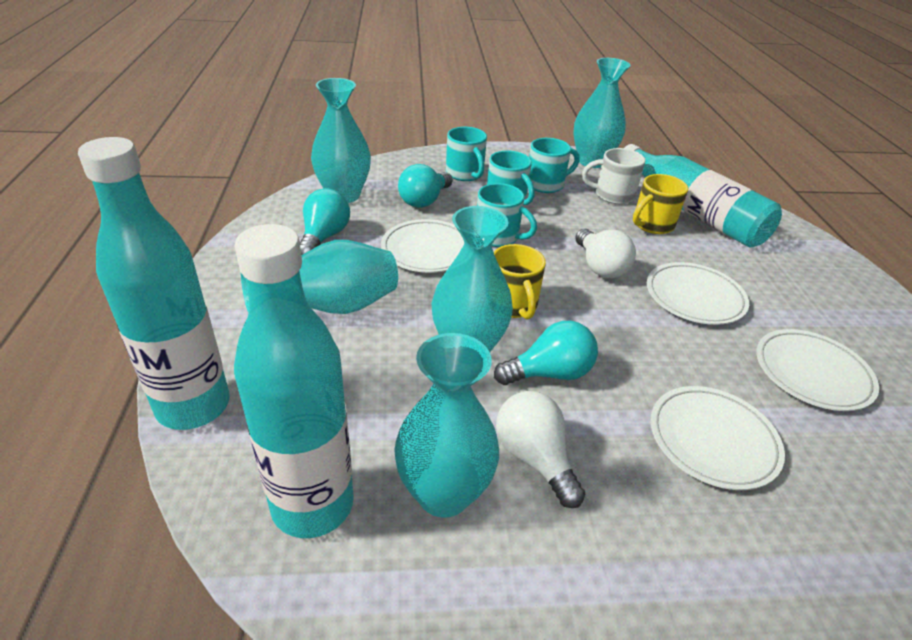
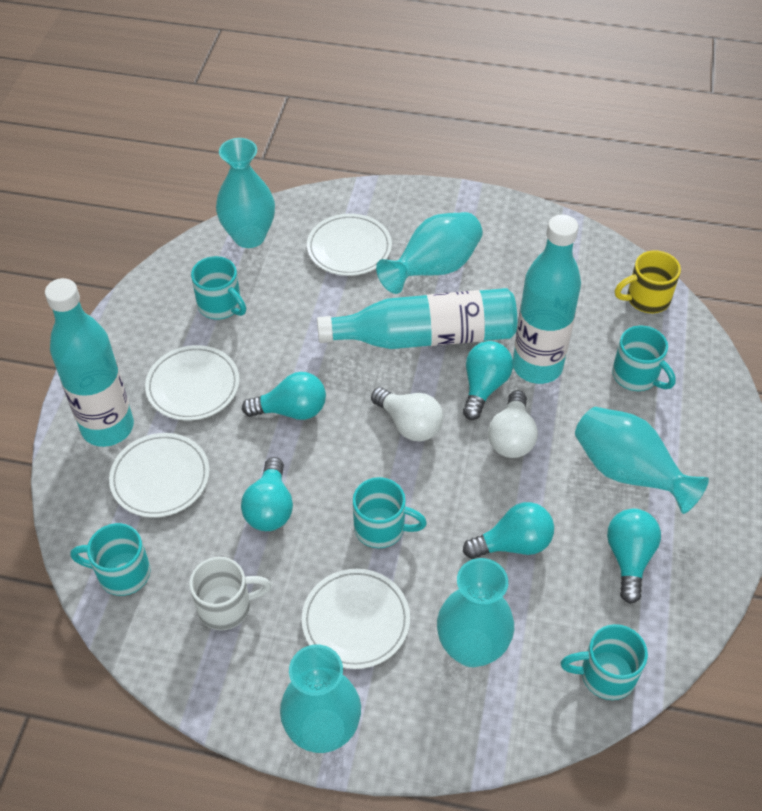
turquoise light bulb: [300,188,350,256] [398,164,453,208] [494,321,598,385] = 3 -> [241,457,293,531] [242,372,326,420] [463,341,513,420] [463,502,554,559] [607,509,661,604] = 5
turquoise mug: [446,127,487,181] [477,183,537,247] [487,150,535,205] [529,138,580,193] = 4 -> [70,523,151,596] [191,256,246,319] [353,477,427,548] [561,624,648,700] [612,326,676,391] = 5
yellow mug: [494,244,546,319] [633,174,688,234] = 2 -> [615,250,681,313] = 1

